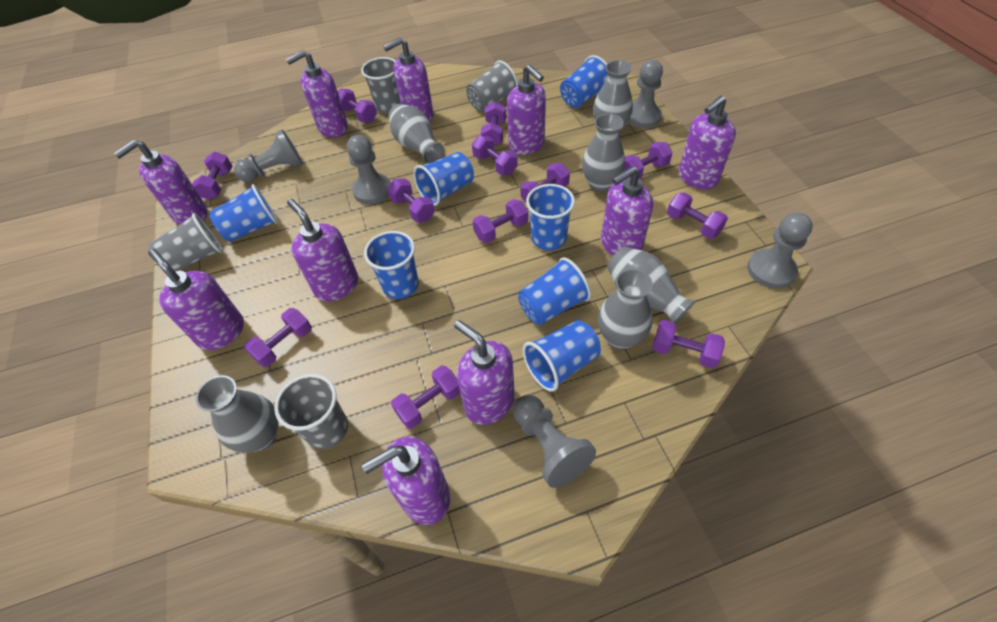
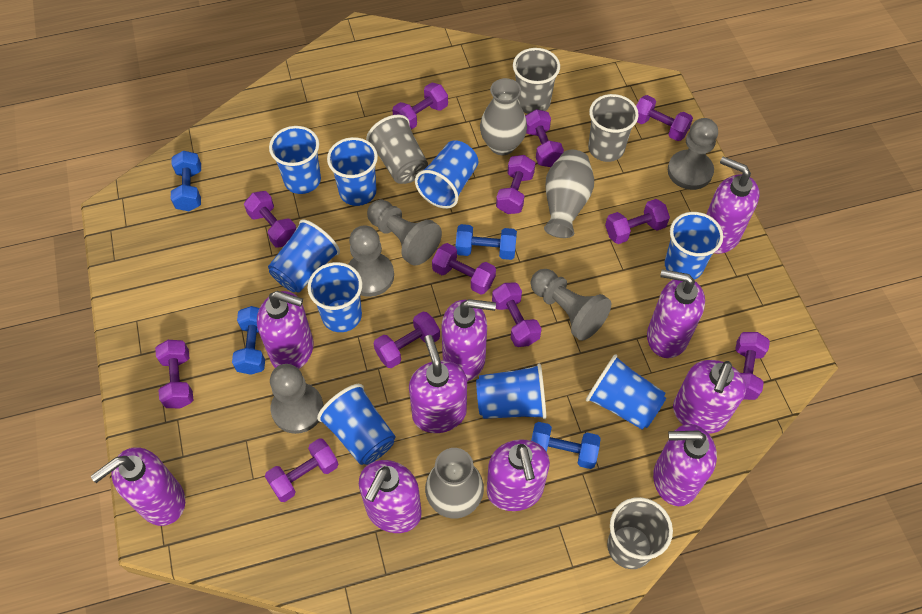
blue cup: [209,184,278,242] [364,231,419,299] [413,152,474,206] [518,257,591,325] [523,320,601,392] [526,184,575,250] [560,55,608,108] = 7 -> [268,219,340,292] [269,126,321,194] [307,262,362,332] [317,384,395,465] [327,137,378,206] [415,140,478,209] [476,364,546,419] [586,354,666,429] [665,212,723,280] = 9
blue dumbbell: none = 0 -> [171,151,201,211] [232,306,265,375] [456,224,517,260] [531,422,601,469] = 4
grey vase: [196,375,279,453] [388,104,444,164] [582,114,625,192] [593,60,633,134] [598,269,653,350] [607,246,695,324] = 6 -> [425,448,484,518] [480,78,527,155] [544,150,594,238] = 3

